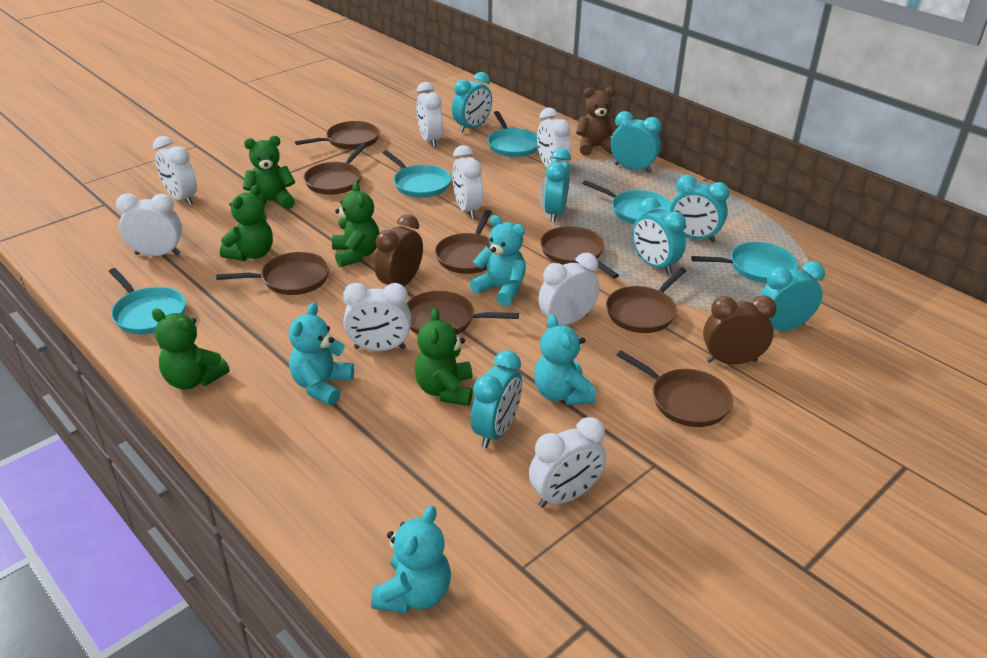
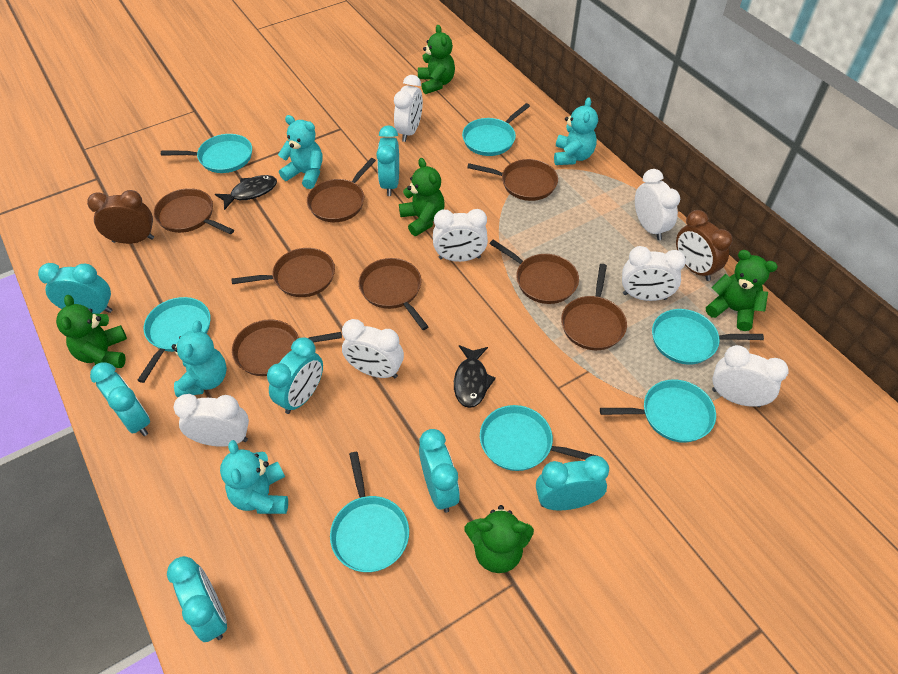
black fish: none = 0 -> [215,175,277,210] [454,345,496,408] = 2
brown teddy bear: [576,87,620,156] = 1 -> none = 0
turquoise pan: [109,268,186,334] [383,150,451,198] [487,111,538,157] [582,180,671,224] [691,242,798,283] = 5 -> [137,297,211,383] [161,134,252,173] [330,452,409,572] [462,103,530,156] [480,405,597,471] [600,379,716,443] [652,309,764,365] = 7
white clock: [116,193,182,256] [153,136,197,206] [343,283,411,351] [417,82,443,147] [452,145,483,219] [529,417,606,508] [537,108,571,168] [538,253,599,329] = 8 -> [173,394,249,447] [342,319,404,378] [394,75,423,142] [433,209,488,262] [622,246,686,301] [635,169,680,240] [712,345,789,407] = 7

